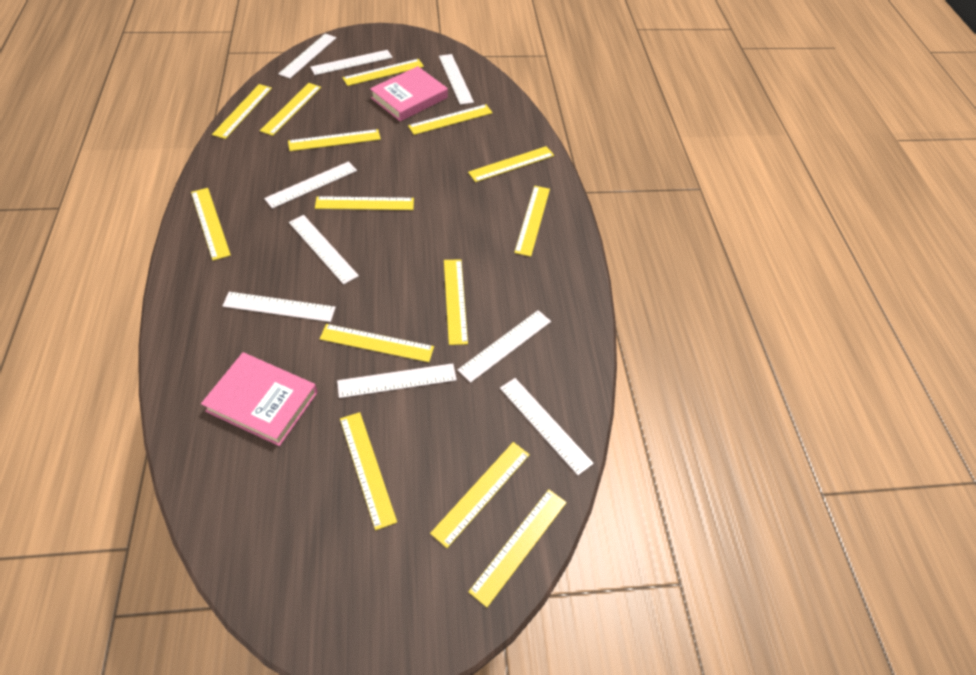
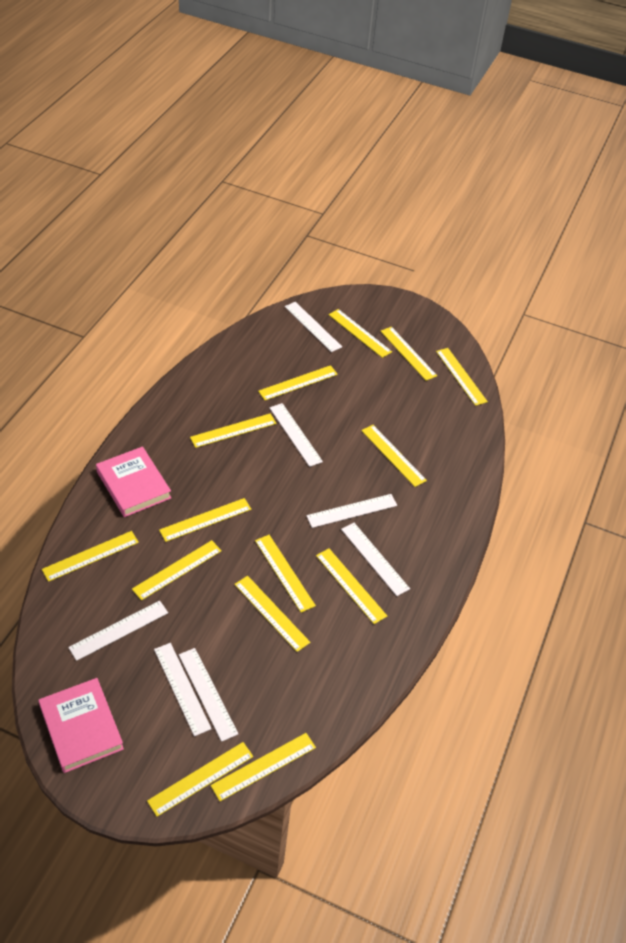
white ruler: [223,292,336,322] [264,161,357,209] [278,34,336,79] [289,215,359,284] [310,50,392,75] [337,363,457,398] [439,54,474,105] [458,310,551,383] [500,378,594,475] = 9 -> [68,601,168,661] [154,643,211,736] [179,648,239,742] [270,403,323,467] [285,302,342,352] [306,494,397,528] [341,523,410,596] = 7

